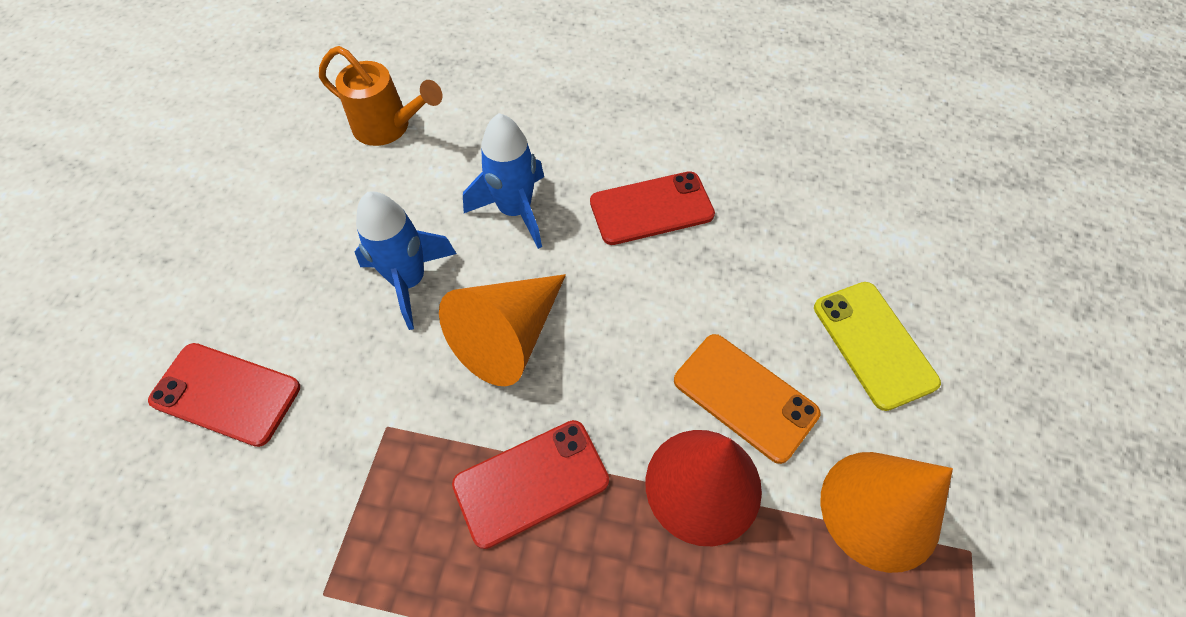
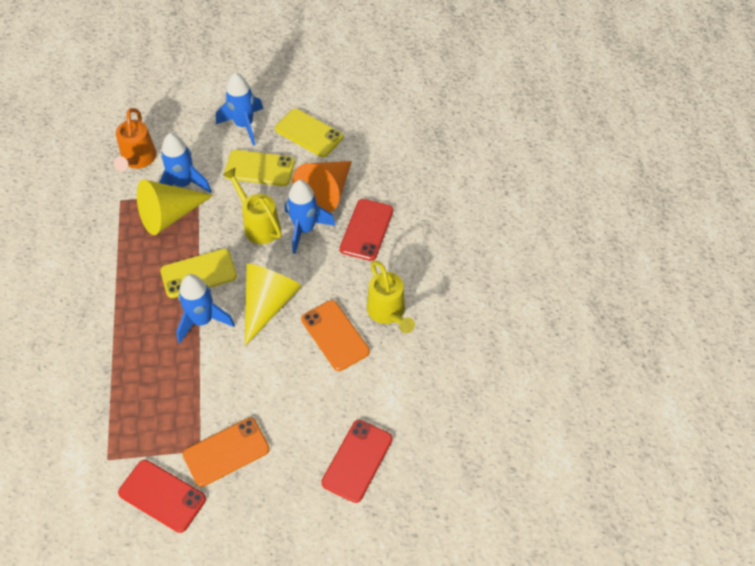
blue rocket: [355,191,456,330] [463,113,544,249] = 2 -> [159,133,211,193] [176,274,235,343] [216,73,263,146] [285,180,336,254] = 4
orange cone: [439,274,566,386] [820,452,953,573] = 2 -> [292,161,352,212] = 1
orange phone: [674,334,820,464] = 1 -> [183,418,270,487] [301,300,370,371] = 2
red cone: [646,430,762,546] = 1 -> none = 0
yellow cone: none = 0 -> [137,180,214,235] [245,264,302,346] = 2
yellow phone: [814,282,941,411] = 1 -> [160,249,237,298] [224,150,295,186] [275,109,343,157] = 3
yellow watering can: none = 0 -> [223,168,281,244] [367,261,415,333] = 2

